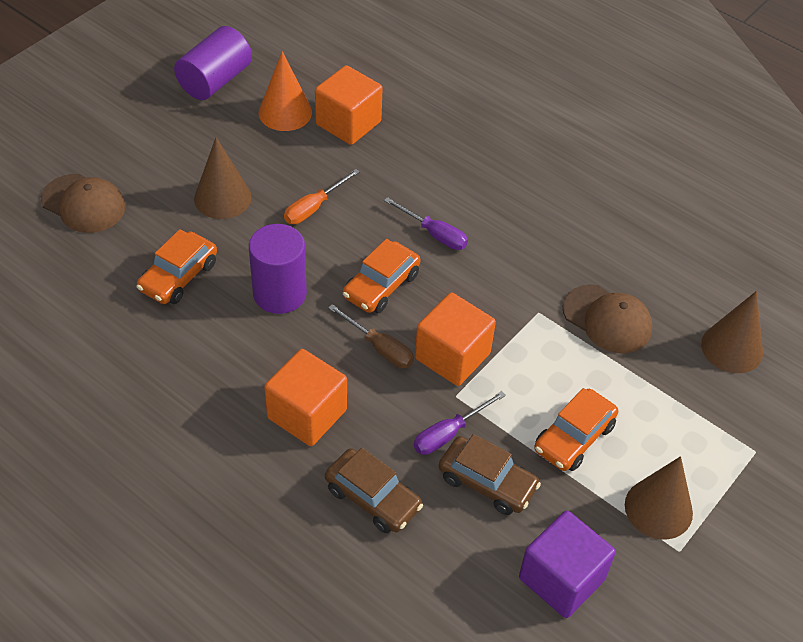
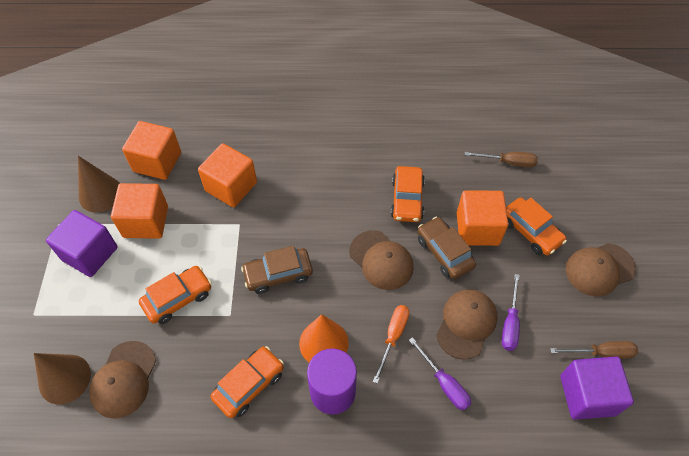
brown cap: [41,174,126,233] [563,284,652,353] = 2 -> [89,341,156,419] [349,230,414,290] [436,289,498,360] [566,243,636,296] = 4
brown cone: [194,137,251,219] [625,456,693,540] [701,291,763,373] = 3 -> [34,353,91,405] [78,156,120,213] = 2
brown screwdriver: [328,304,414,368] = 1 -> [465,152,538,167] [550,341,638,359] = 2
orange car: [136,229,217,304] [343,239,420,313] [534,388,618,471] = 3 -> [139,266,212,324] [210,346,284,418] [390,166,425,222] [506,197,567,255] = 4
orange cube: [264,349,347,446] [315,65,383,145] [415,292,496,386] = 3 -> [111,183,168,239] [122,121,181,180] [198,143,257,207] [457,190,508,246] = 4
purple cube: [519,511,616,618] = 1 -> [46,210,118,277] [560,356,634,420] = 2
purple cylinder: [174,26,252,100] [249,224,307,314] = 2 -> [307,348,357,415] = 1

